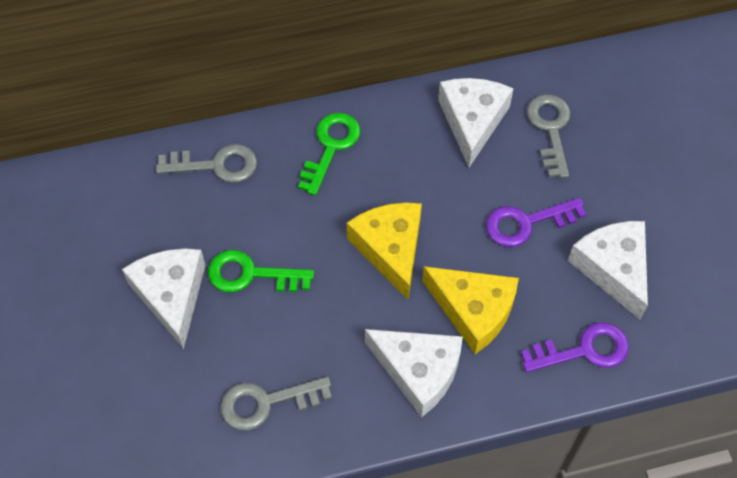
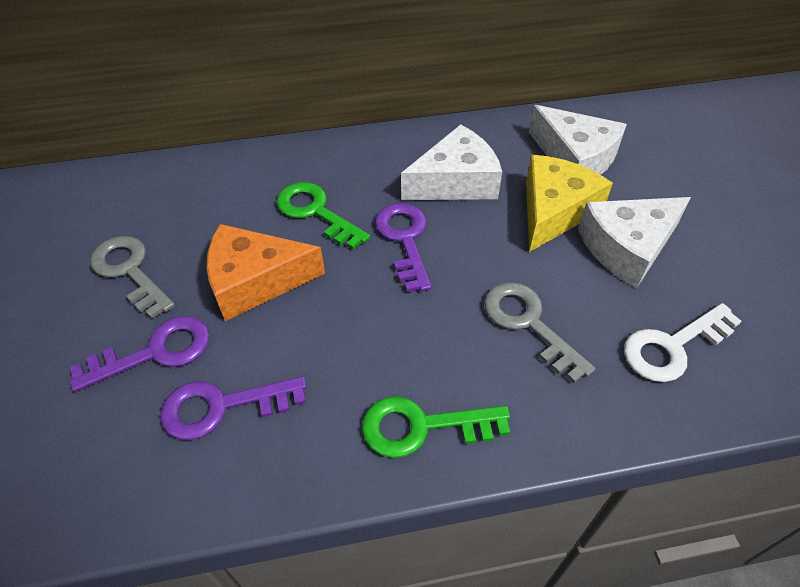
grey key: [156,144,257,183] [221,377,332,431] [527,94,571,178] = 3 -> [90,236,175,319] [484,282,595,383] = 2
orange cheese: none = 0 -> [206,224,325,321] = 1
purple key: [486,198,586,247] [521,322,629,372] = 2 -> [70,316,210,392] [160,376,307,440] [375,203,431,292] = 3
white cheese: [122,248,205,349] [365,329,463,418] [438,78,514,168] [568,221,648,319] = 4 -> [401,124,502,200] [529,105,627,175] [578,197,691,288] = 3
white key: none = 0 -> [624,303,742,382] = 1
yellow cheese: [347,202,422,300] [422,266,519,354] = 2 -> [526,155,613,252] = 1

